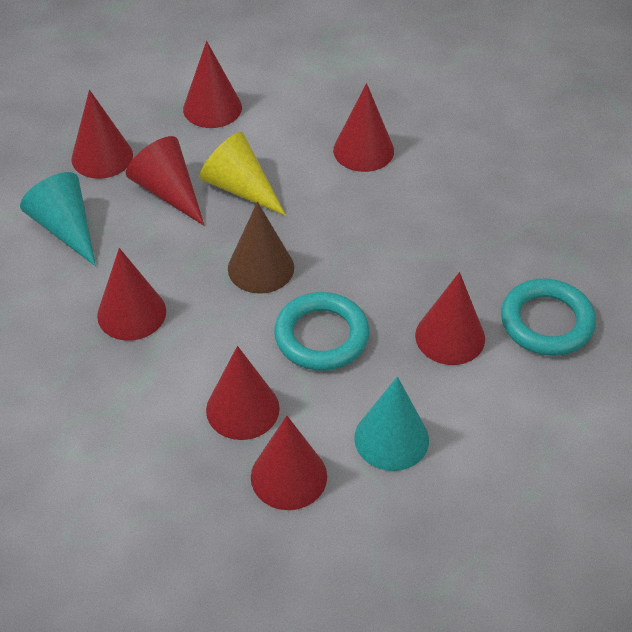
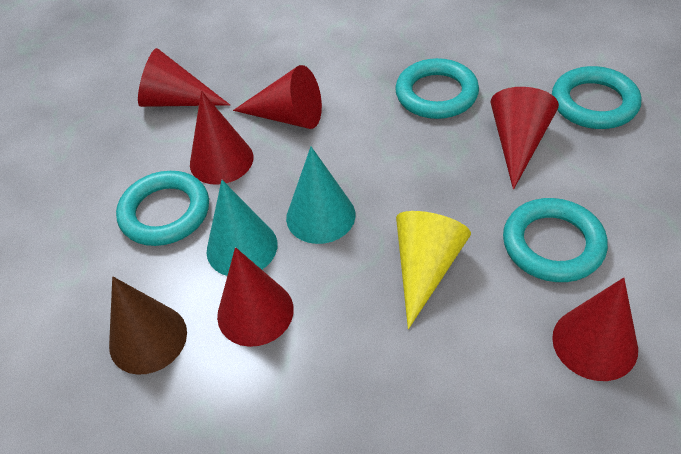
red cone: [71,90,133,179] [97,248,166,340] [126,136,205,226] [183,41,242,128] [206,346,280,440] [251,416,327,510] [333,83,394,172] [415,272,485,365] = 8 -> [138,48,230,107] [190,91,253,185] [217,247,294,347] [233,65,322,129] [491,87,559,190] [552,278,638,381] = 6
turquoise ring: [274,292,369,371] [501,279,596,356] = 2 -> [116,171,209,246] [395,58,479,119] [503,198,608,282] [552,66,641,129] = 4

